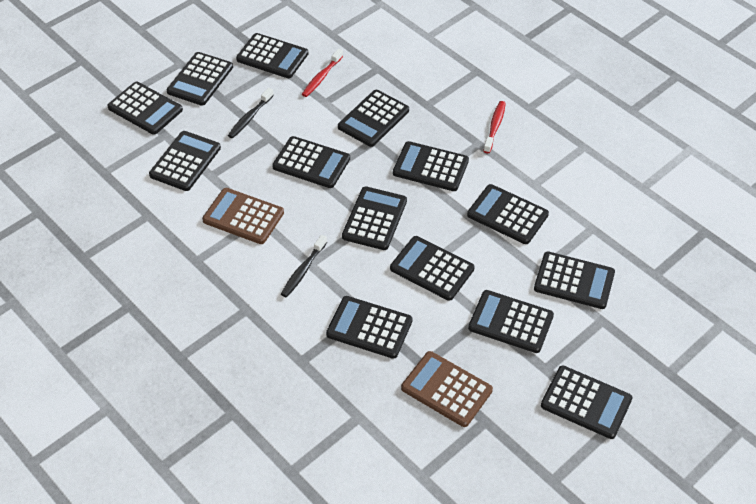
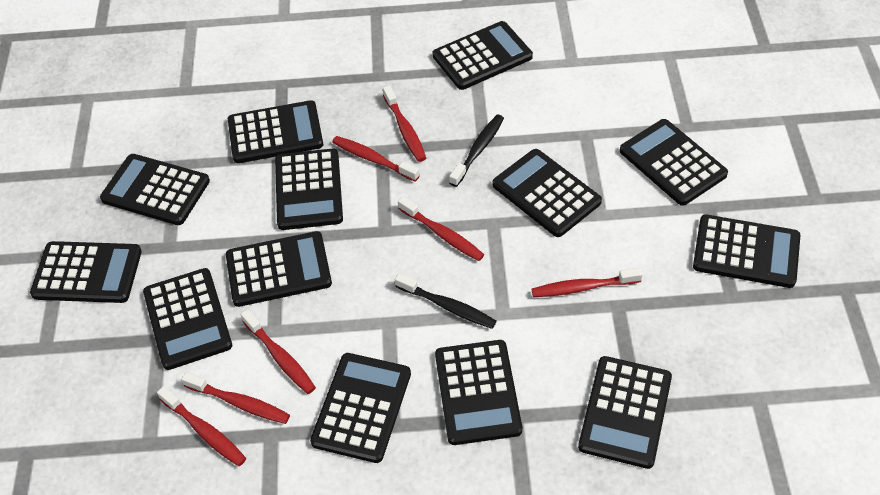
black calculator: [107,82,183,135] [149,131,221,191] [167,52,233,105] [236,33,308,78] [272,136,350,188] [326,296,413,359] [338,90,409,147] [342,186,407,250] [390,236,475,301] [393,141,469,191] [467,184,549,244] [468,290,554,353] [534,251,615,309] [541,365,633,439] = 14 -> [30,241,142,303] [100,154,210,225] [143,268,232,370] [226,231,332,307] [228,100,323,163] [275,149,343,230] [310,353,411,463] [433,21,533,90] [435,340,522,445] [493,149,602,237] [578,356,672,469] [620,119,728,206] [693,214,801,288] = 13
brown calculator: [202,188,284,244] [401,351,493,427] = 2 -> none = 0
red toothbrush: [302,49,343,97] [484,101,506,153] = 2 -> [157,386,246,466] [181,372,290,424] [241,309,316,394] [332,136,420,182] [383,85,426,162] [398,196,484,261] [532,268,643,297] = 7

